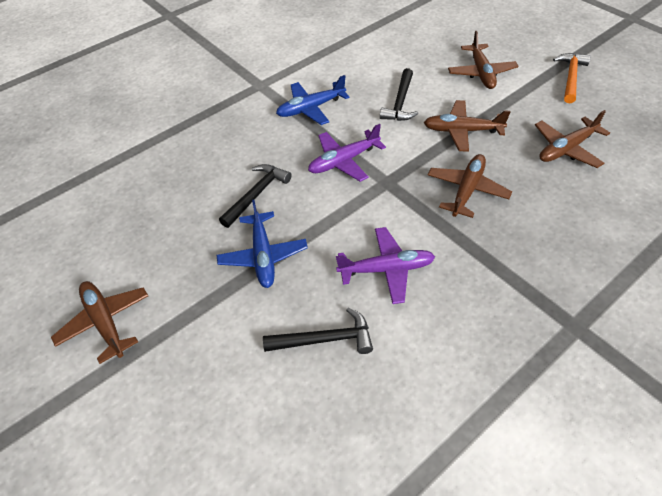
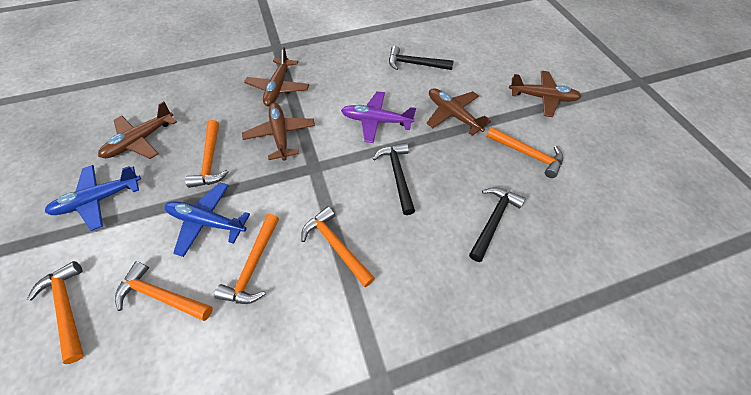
orange hammer: [553,53,591,103] = 1 -> [27,261,84,364] [115,261,213,321] [185,120,229,188] [214,214,279,304] [301,206,375,287] [486,127,563,178] = 6
purple plane: [308,124,386,182] [336,227,435,304] = 2 -> [341,91,416,143] = 1

